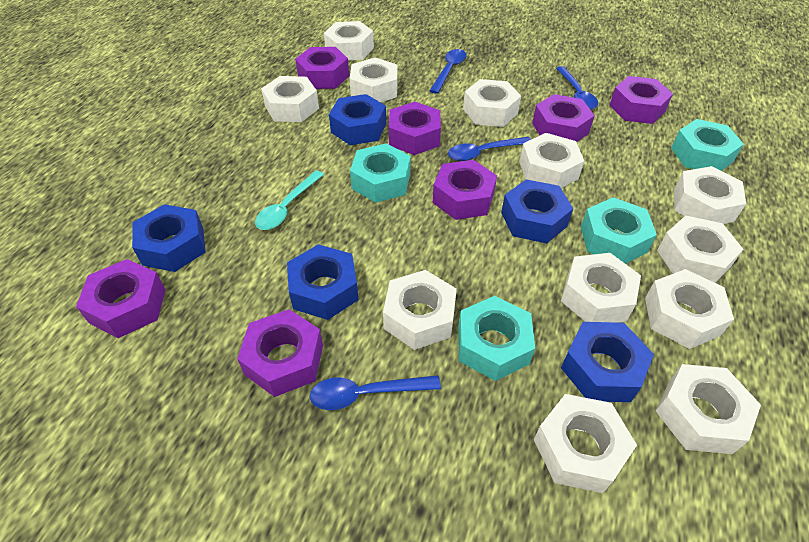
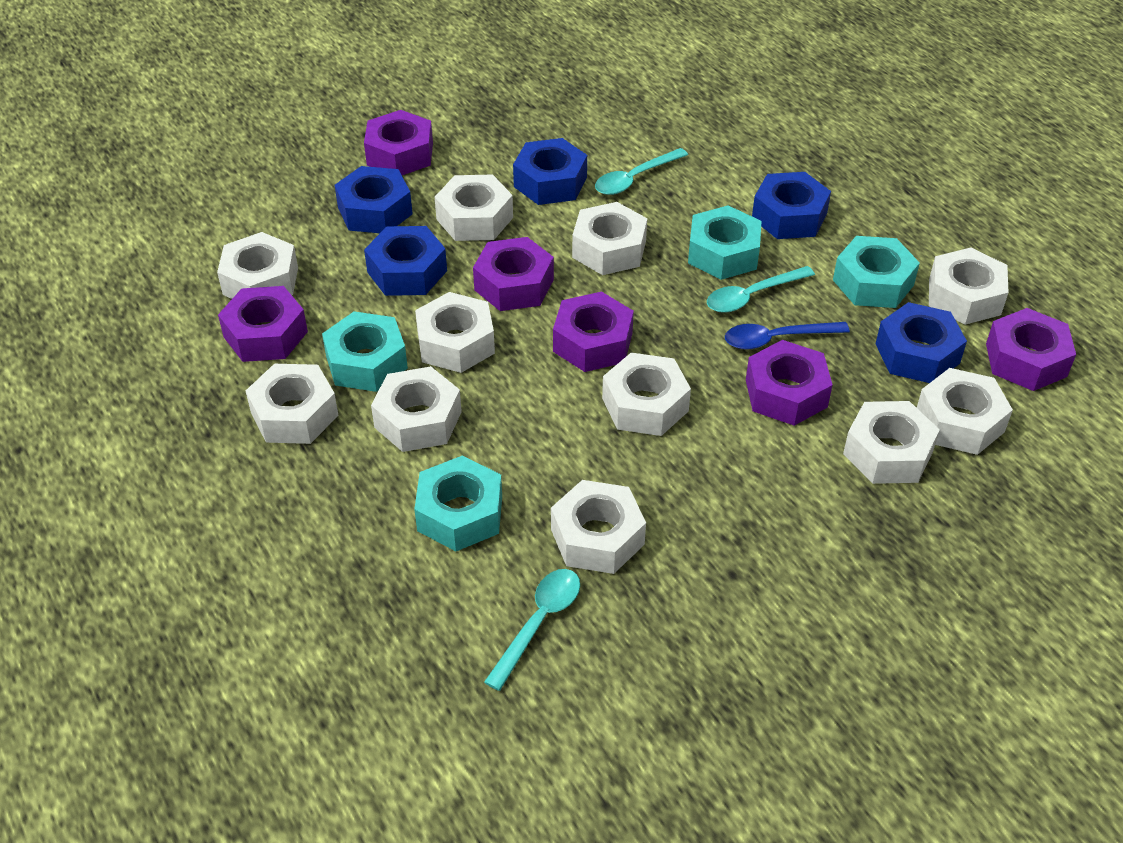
blue spoon: [310,375,441,410] [430,49,467,94] [448,137,531,161] [556,66,598,110] = 4 -> [725,322,850,350] = 1
purple nut: [76,259,166,338] [237,309,323,397] [295,47,349,89] [389,102,441,155] [433,160,497,220] [532,94,595,142] [610,76,673,124] = 7 -> [218,286,308,362] [364,110,433,175] [473,237,554,311] [553,291,634,372] [746,340,833,426] [986,308,1076,391] = 6
turquoise spoon: [255,170,324,230] = 1 -> [484,569,580,691] [595,148,688,195] [707,266,815,313] = 3
white nut: [261,76,319,122] [324,21,374,60] [350,57,398,102] [383,270,457,350] [463,79,521,127] [519,133,584,188] [534,394,637,493] [561,253,641,323] [645,269,734,349] [656,364,761,454] [657,216,743,283] [674,166,746,224] = 12 -> [217,232,298,299] [246,364,339,444] [371,366,462,452] [415,292,495,373] [435,175,513,241] [551,480,646,574] [572,202,647,275] [602,353,691,436] [843,401,940,484] [917,368,1013,455] [929,247,1009,325] = 11

